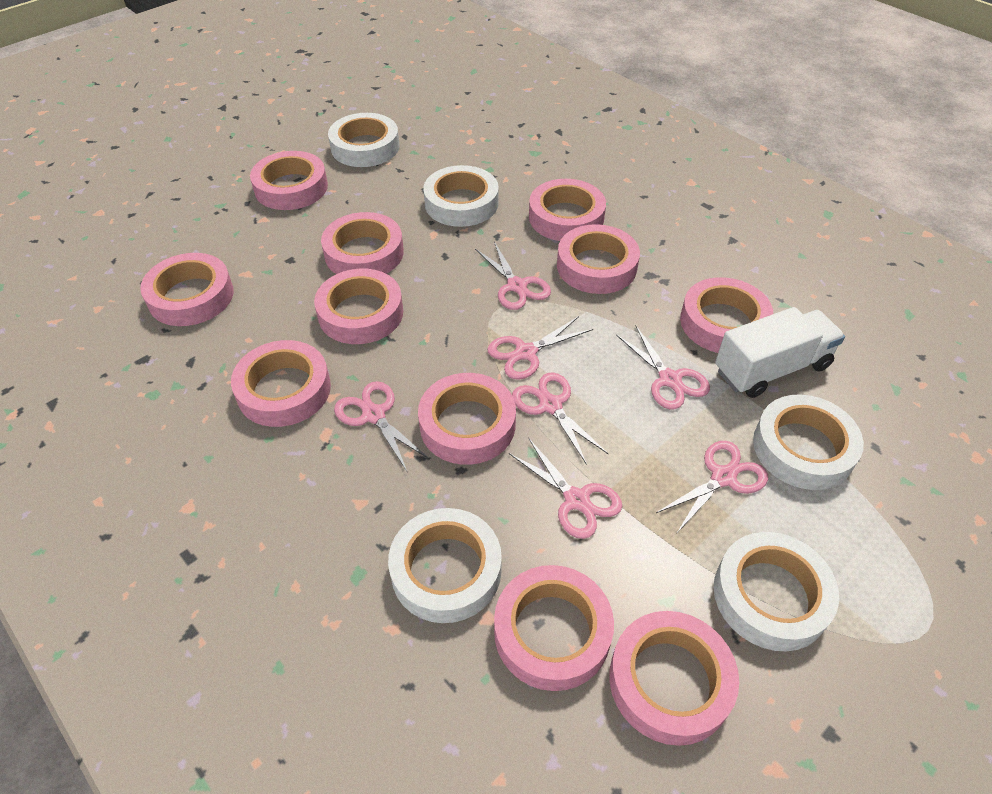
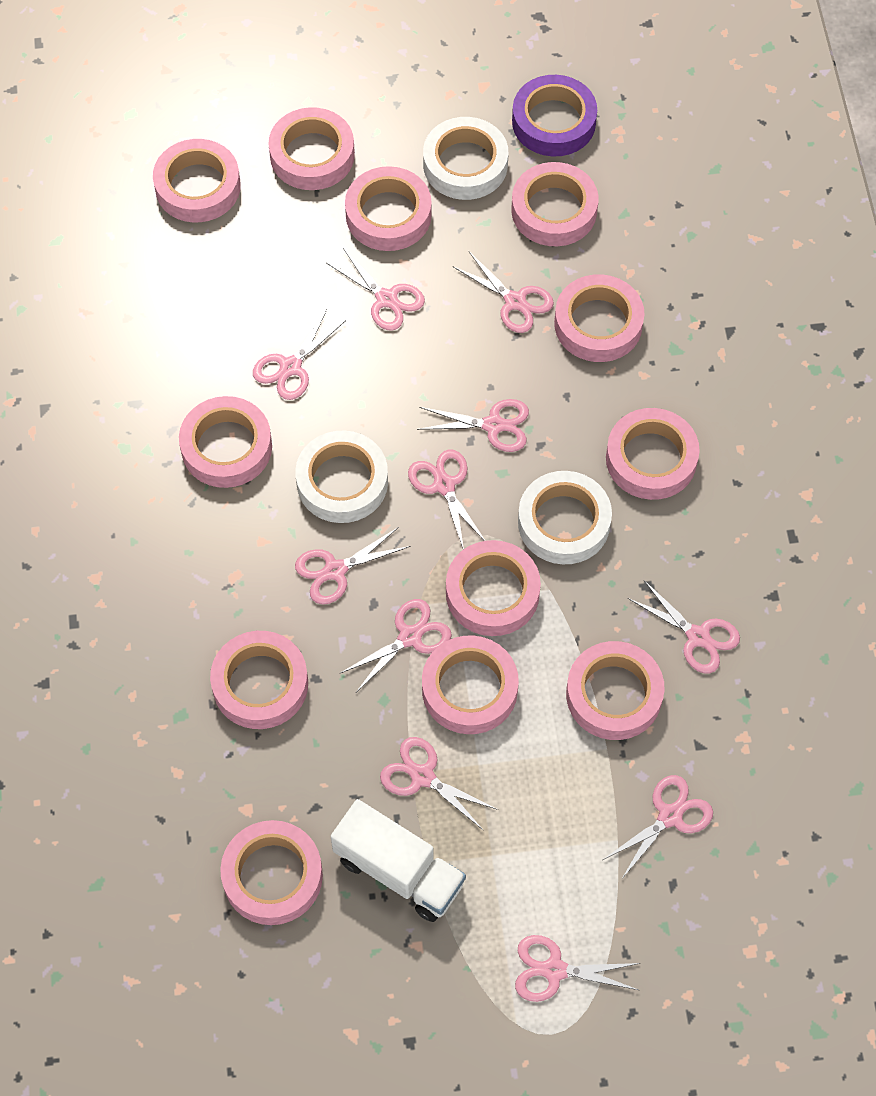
pink scissors: [334,381,430,471] [475,242,551,310] [487,316,593,380] [509,438,622,539] [512,372,608,465] [616,326,710,409] [656,441,768,533] = 7 -> [253,309,346,400] [295,527,411,605] [326,248,425,331] [341,599,452,692] [380,737,498,831] [408,449,485,550] [417,399,529,452] [453,251,554,333] [515,935,641,1002] [603,775,713,880] [628,580,740,673] = 11
pink tape: [140,253,234,326] [231,340,331,427] [250,151,328,210] [314,269,403,344] [321,212,404,274] [418,373,516,465] [494,565,614,691] [529,179,606,241] [557,224,640,294] [609,611,739,746] [680,277,773,353] = 11 -> [153,139,241,222] [179,396,272,488] [210,631,308,729] [220,820,323,925] [269,107,355,190] [345,166,432,251] [422,636,519,734] [446,540,541,636] [511,162,598,246] [554,274,644,362] [566,641,664,740] [606,408,700,500] = 12
purple tape: none = 0 -> [512,75,597,156] = 1
white tape: [328,113,399,167] [388,508,502,623] [423,165,499,227] [714,532,839,651] [753,394,864,490] = 5 -> [295,430,388,523] [423,117,508,200] [518,471,612,564] = 3

